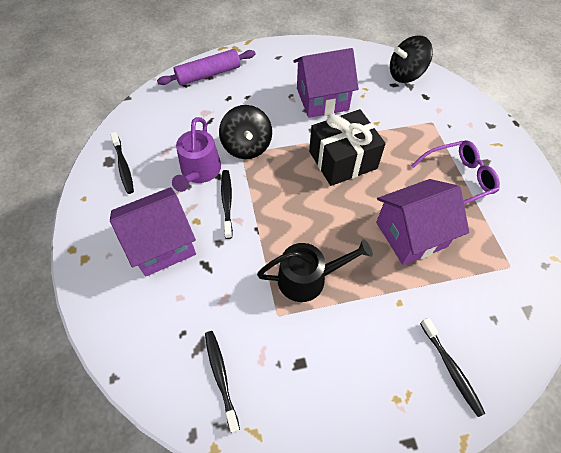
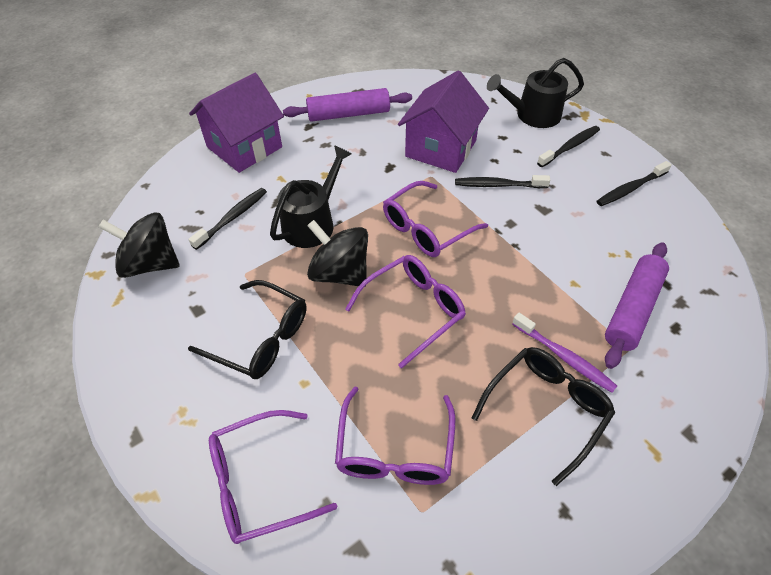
black gift: [309,109,386,186] = 1 -> none = 0
black glasses: none = 0 -> [188,280,307,379] [472,347,615,486] = 2
black watering can: [257,239,373,302] = 1 -> [270,145,352,248] [487,58,584,128] = 2
purple glasses: [411,140,500,204] = 1 -> [209,410,337,544] [335,386,455,485] [345,255,466,369] [383,181,488,257] = 4
purple house: [110,187,196,276] [293,48,359,118] [376,179,469,265] = 3 -> [189,73,284,173] [398,70,489,173] = 2
purple rolling pin: [157,49,255,86] = 1 -> [283,88,412,122] [605,242,669,369] = 2
purple toothbrush: none = 0 -> [512,313,617,393] = 1
purple watering can: [172,117,221,192] = 1 -> none = 0

